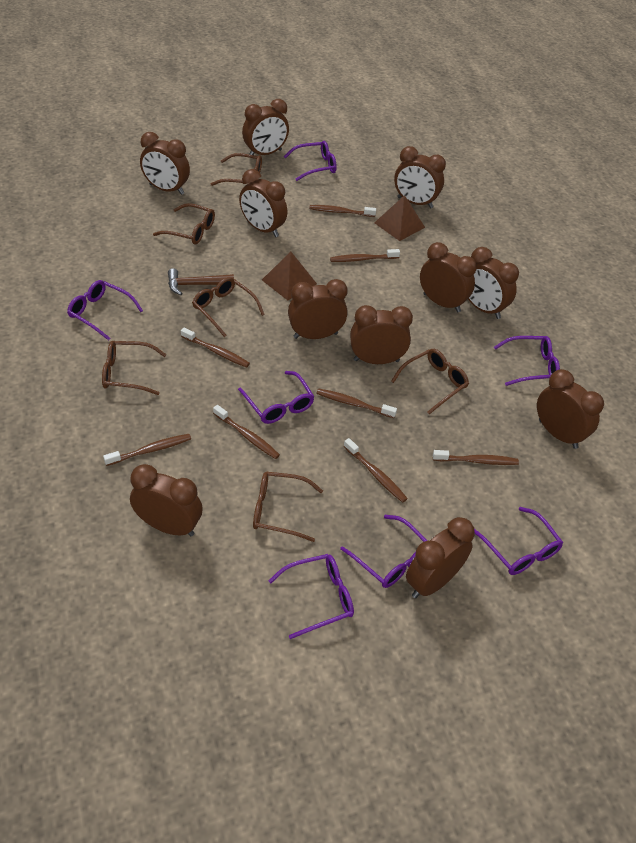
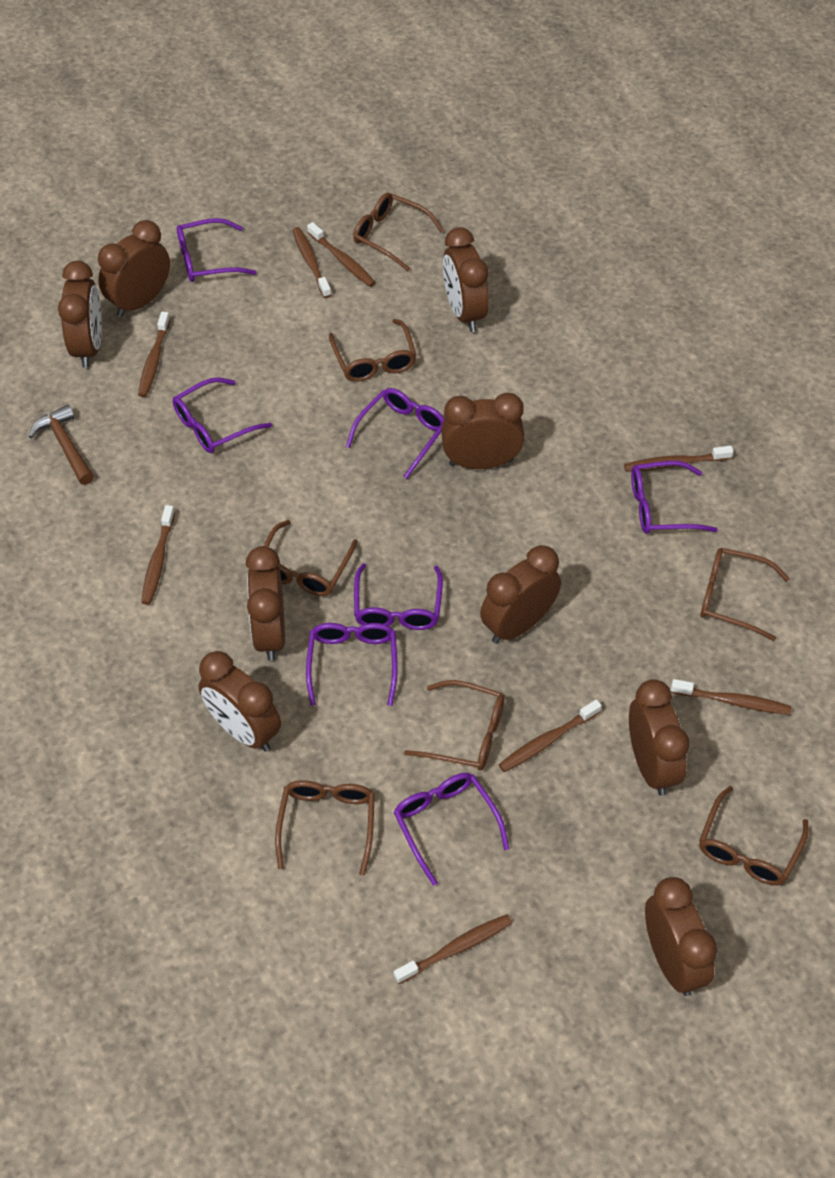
brown clock: [130,464,203,536] [140,132,190,195] [239,169,287,237] [242,99,289,155] [288,279,348,339] [350,305,413,364] [394,146,446,208] [406,517,475,598] [420,242,477,312] [467,247,519,319] [537,369,604,449] = 11 -> [58,261,102,368] [98,220,170,317] [198,651,281,752] [246,546,285,661] [441,393,525,469] [443,227,489,332] [480,545,561,644] [629,679,689,796] [645,877,717,996] = 9
brown glasses: [102,341,167,395] [153,203,215,245] [192,277,265,337] [211,153,262,186] [253,472,323,542] [391,349,469,414] = 6 -> [264,520,358,596] [275,780,375,876] [329,319,417,382] [353,193,444,271] [404,680,505,771] [699,786,809,886] [700,548,790,641] = 7
brown pyramid: [262,252,317,300] [374,195,425,241] = 2 -> none = 0

